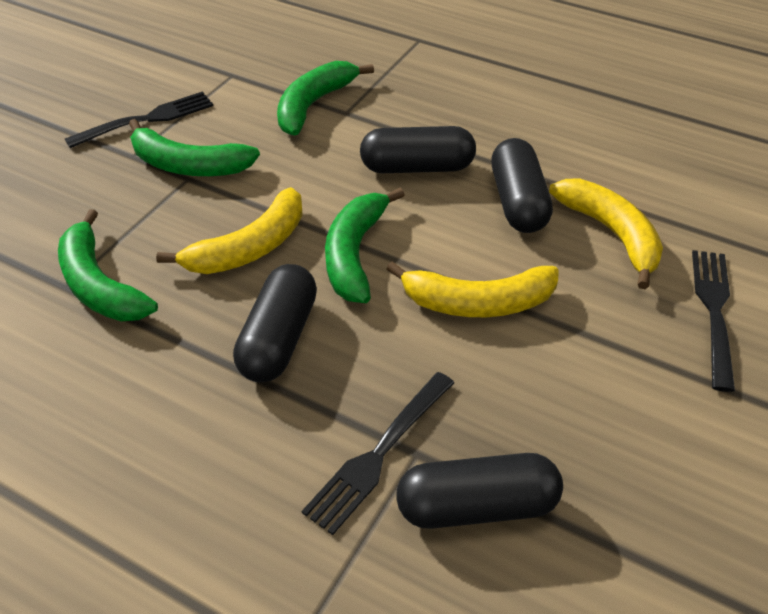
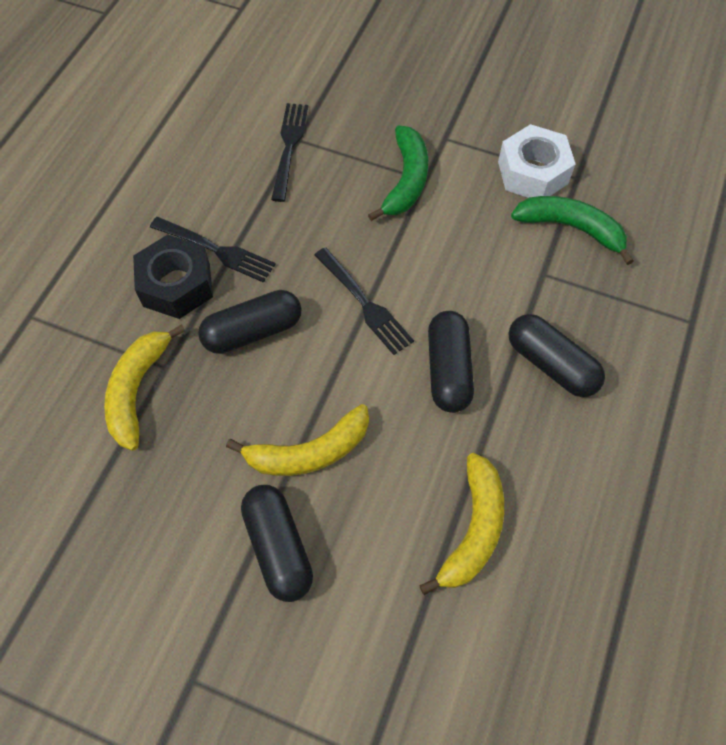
black nut: none = 0 -> [133,234,213,319] = 1
green banana: [58,209,158,321] [129,119,260,176] [277,61,374,135] [325,188,405,303] = 4 -> [368,126,428,221] [511,196,634,265] = 2
white nut: none = 0 -> [498,124,575,198] = 1

